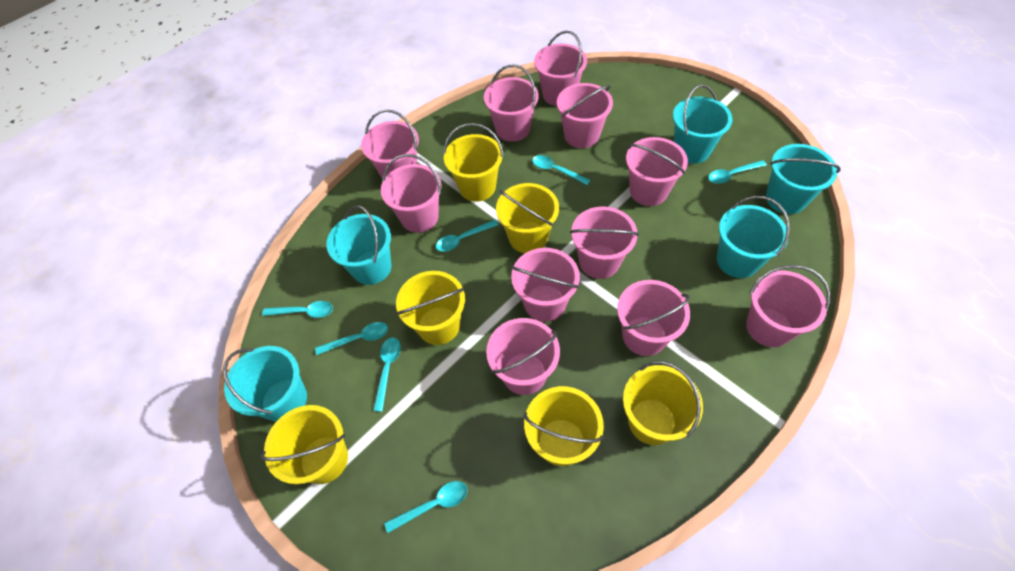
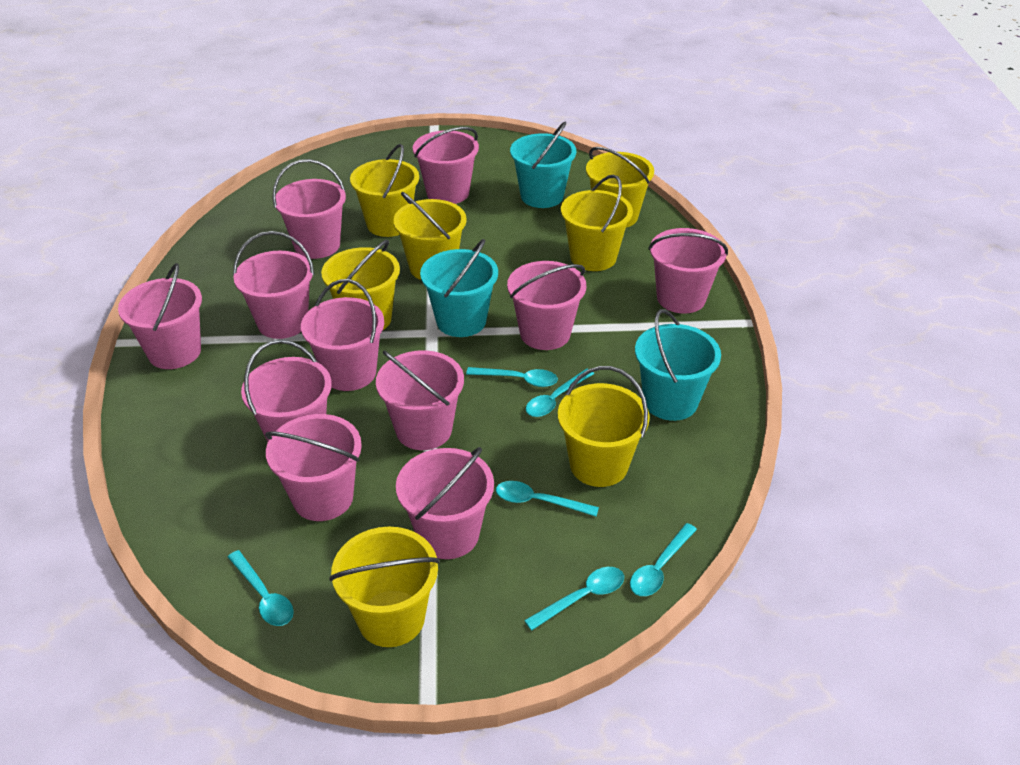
turquoise bucket: [223,346,307,422] [326,205,391,285] [673,84,732,164] [717,196,790,278] [766,144,841,214] = 5 -> [420,239,498,337] [510,122,576,208] [635,309,721,421] = 3
turquoise spoon: [262,301,333,318] [315,322,388,355] [373,337,401,412] [384,481,468,533] [436,220,498,252] [532,155,590,185] [708,160,767,184] = 7 -> [228,550,294,626] [466,367,558,387] [496,481,599,517] [524,567,624,631] [526,369,594,417] [630,523,697,596] = 6
yellow bucket: [260,405,348,484] [396,271,465,345] [443,123,504,202] [496,183,559,253] [524,386,604,466] [623,361,703,445] = 6 -> [321,240,400,330] [329,527,440,647] [350,144,419,237] [393,192,467,280] [558,366,650,487] [561,174,633,271] [586,147,654,228] = 7

